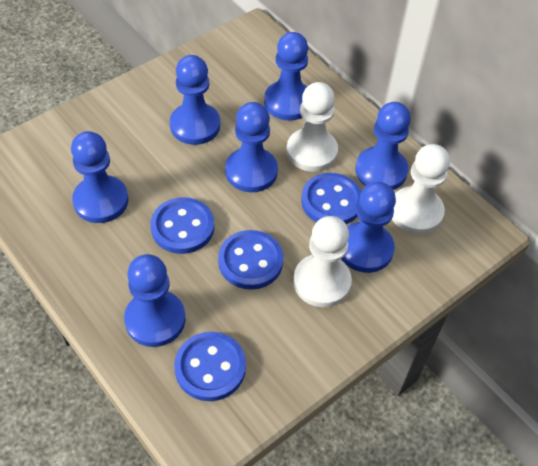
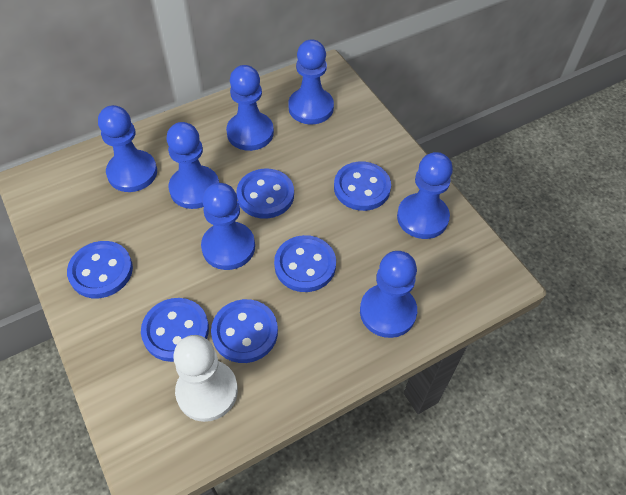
blue button: [151,197,214,254] [174,332,246,401] [218,230,283,289] [301,173,362,224] = 4 -> [67,241,133,298] [141,298,209,362] [211,299,278,363] [236,169,294,219] [274,235,336,292] [334,162,391,211] = 6
white pawn: [286,82,338,172] [293,216,352,307] [392,144,450,234] = 3 -> [173,335,238,422] = 1

